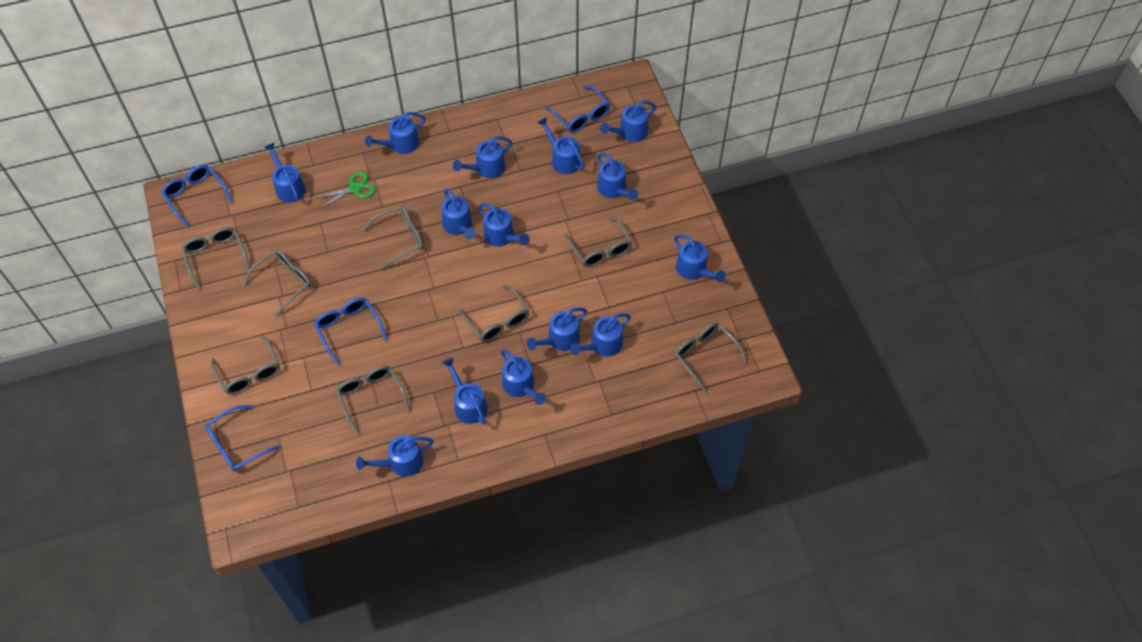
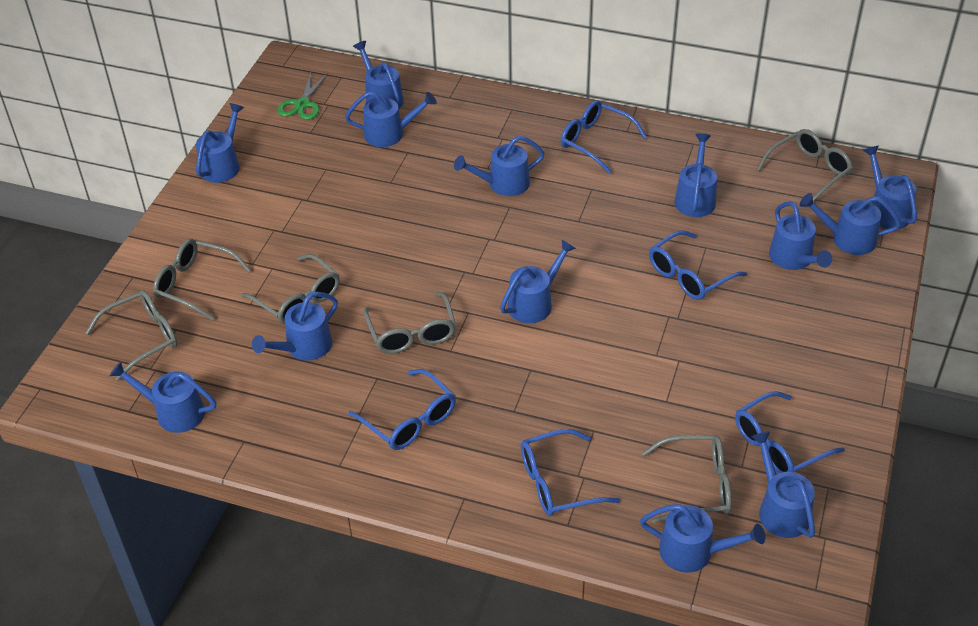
blue glasses: [161,165,233,227] [205,405,280,472] [314,298,387,365] [546,86,610,133] = 4 -> [348,369,456,450] [521,429,620,517] [561,100,647,174] [649,230,747,300] [735,391,845,473] = 5
blue watering can: [265,143,306,203] [356,435,434,477] [365,112,425,154] [441,188,476,239] [442,357,488,425] [453,136,512,178] [478,203,530,247] [500,349,546,405] [527,308,587,351] [537,117,585,174] [570,313,631,356] [597,153,638,200] [600,100,656,142] [674,235,726,282] = 14 -> [110,361,216,433] [196,103,244,183] [252,292,338,361] [345,91,437,147] [353,41,404,109] [454,136,545,196] [500,240,576,323] [640,504,765,573] [675,133,717,217] [751,431,815,538] [769,201,832,270] [800,193,901,255] [863,146,917,229] = 13
grey glasses: [181,227,250,289] [211,336,280,394] [243,249,311,317] [336,366,410,435] [363,206,424,269] [459,285,529,342] [564,216,632,267] [675,322,747,393] = 8 -> [85,290,178,381] [153,239,251,321] [241,254,340,324] [363,292,456,354] [642,435,732,523] [756,129,853,202] = 6

